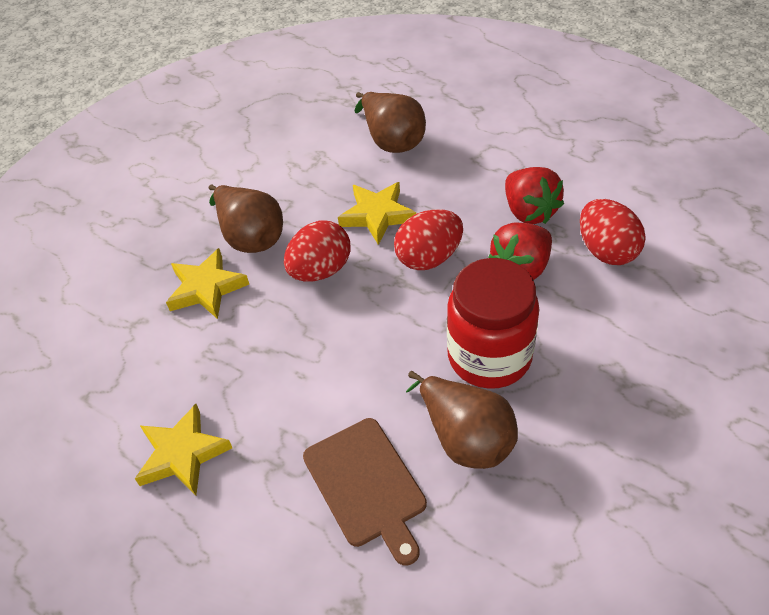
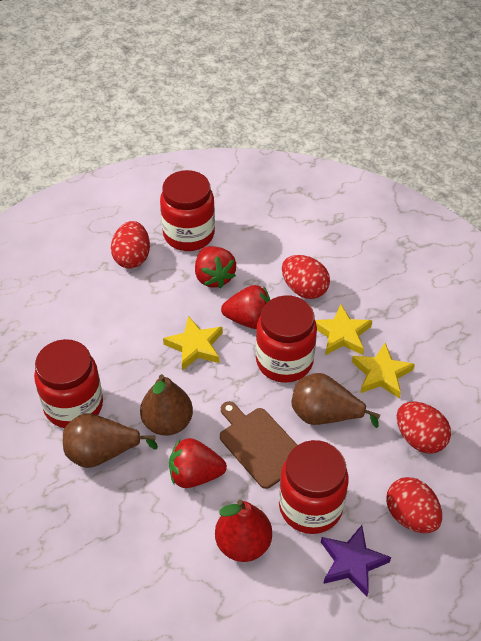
purple star: none = 0 -> [321,525,391,596] = 1
red egg: [284,221,350,282] [394,209,463,270] [580,199,645,265] = 3 -> [111,221,150,268] [282,255,330,299] [386,477,442,533] [397,402,451,454] = 4
red jar: [447,258,540,389] = 1 -> [34,339,103,428] [160,170,215,251] [256,295,317,383] [279,440,349,534] = 4
red pear: none = 0 -> [215,500,272,562] = 1
red strawberry: [488,222,552,280] [505,167,564,224] = 2 -> [169,438,227,488] [195,246,236,289] [221,285,270,329] = 3

